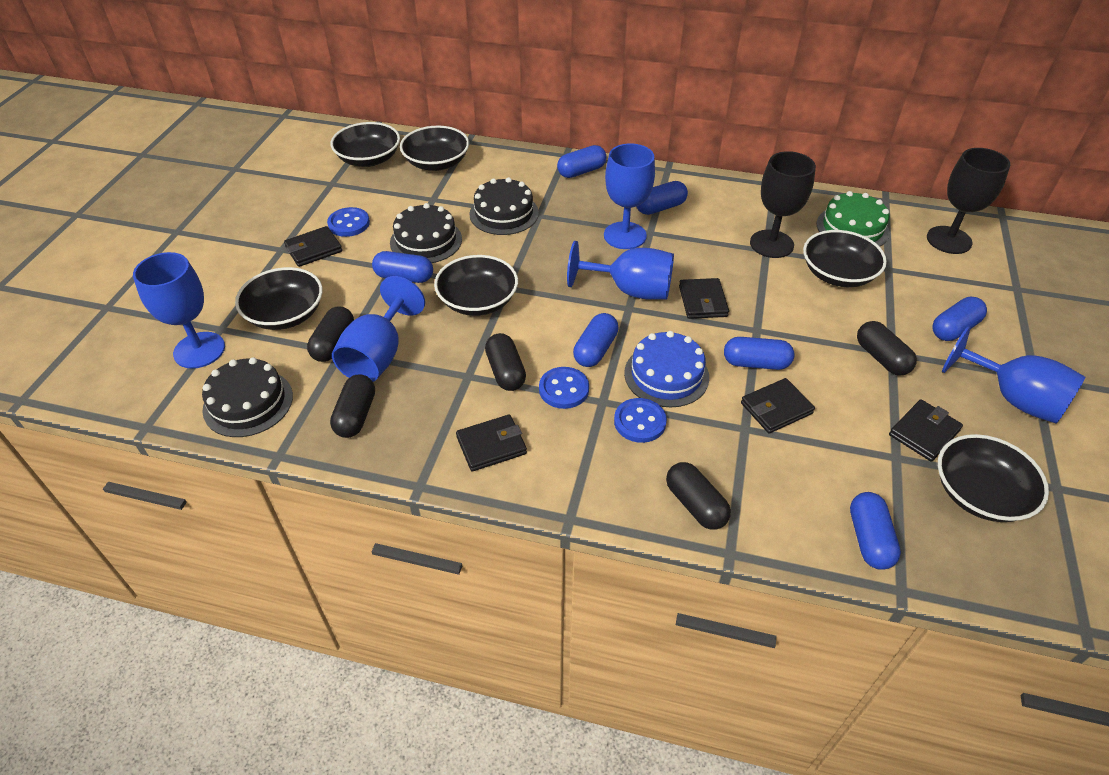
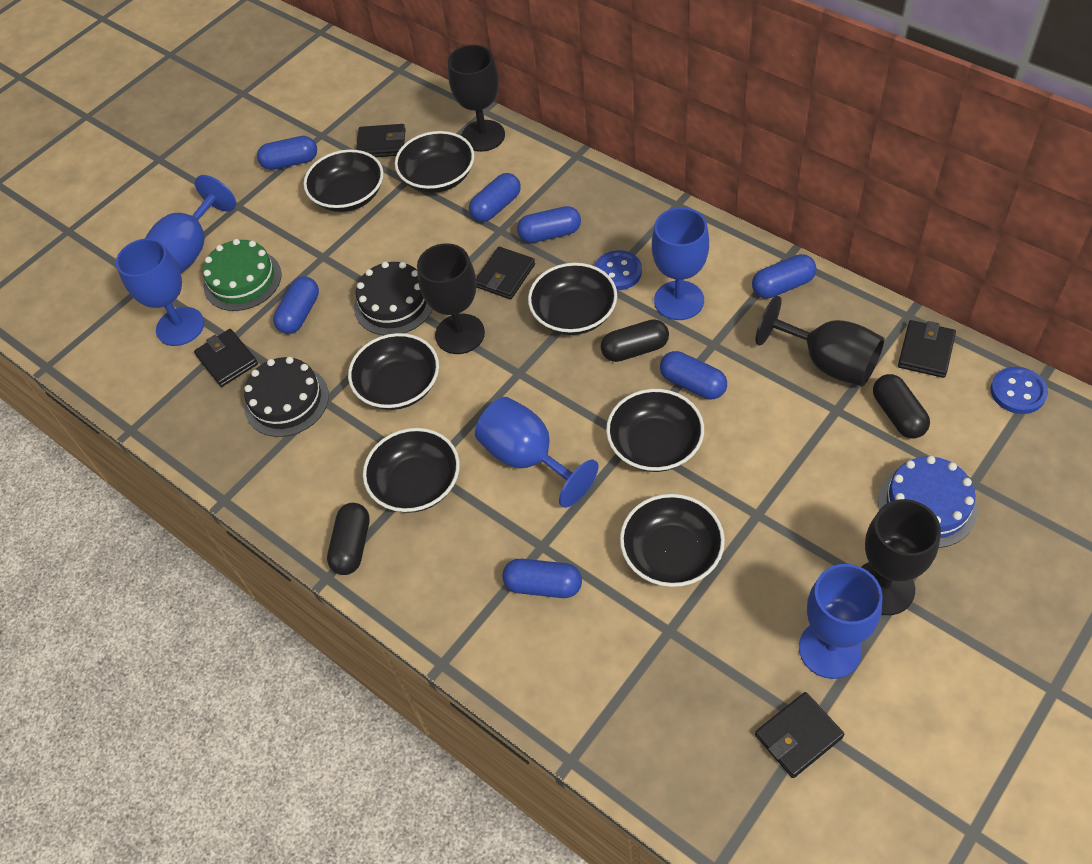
black bowl: [235,267,323,330] [331,122,400,167] [400,126,469,171] [434,255,518,316] [803,230,887,287] [938,434,1049,522] = 6 -> [303,149,383,212] [348,333,439,410] [363,428,460,513] [395,131,474,193] [528,263,617,335] [606,389,704,472] [620,494,725,587] = 7
black cake: [202,357,293,437] [390,203,462,263] [469,177,539,235] = 3 -> [244,357,329,437] [354,261,433,335] = 2
black capsule: [307,306,354,362] [330,375,375,438] [485,333,526,391] [666,462,731,530] [857,321,917,376] = 5 -> [327,503,370,575] [601,319,669,362] [873,374,930,439] = 3
black goblet: [750,151,816,258] [927,148,1010,254] = 2 -> [417,243,485,354] [448,45,505,152] [755,296,885,386] [862,499,941,615] = 4
blue button: [327,207,370,237] [539,367,589,409] [614,398,667,443] = 3 -> [595,250,642,290] [991,367,1048,414] = 2

